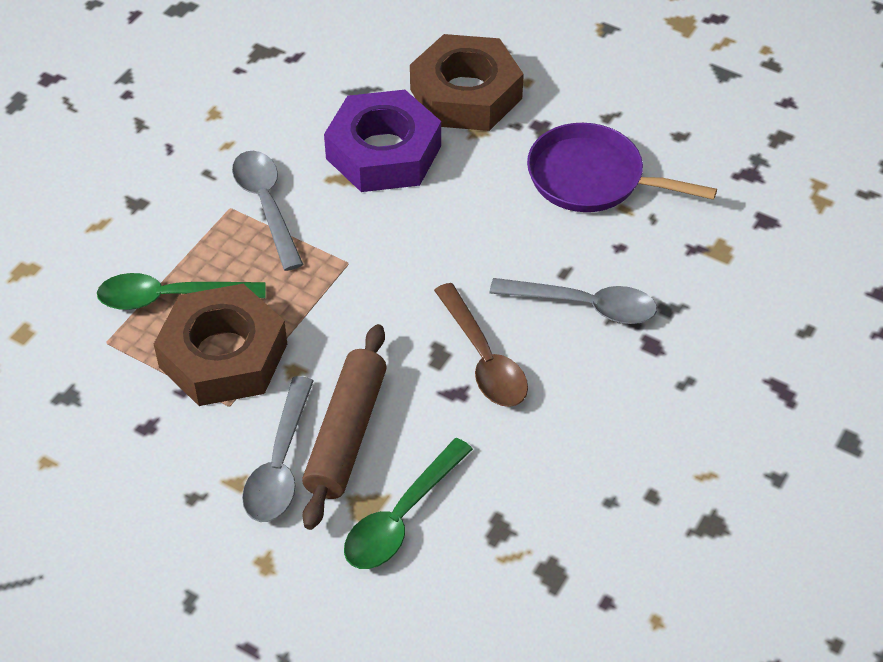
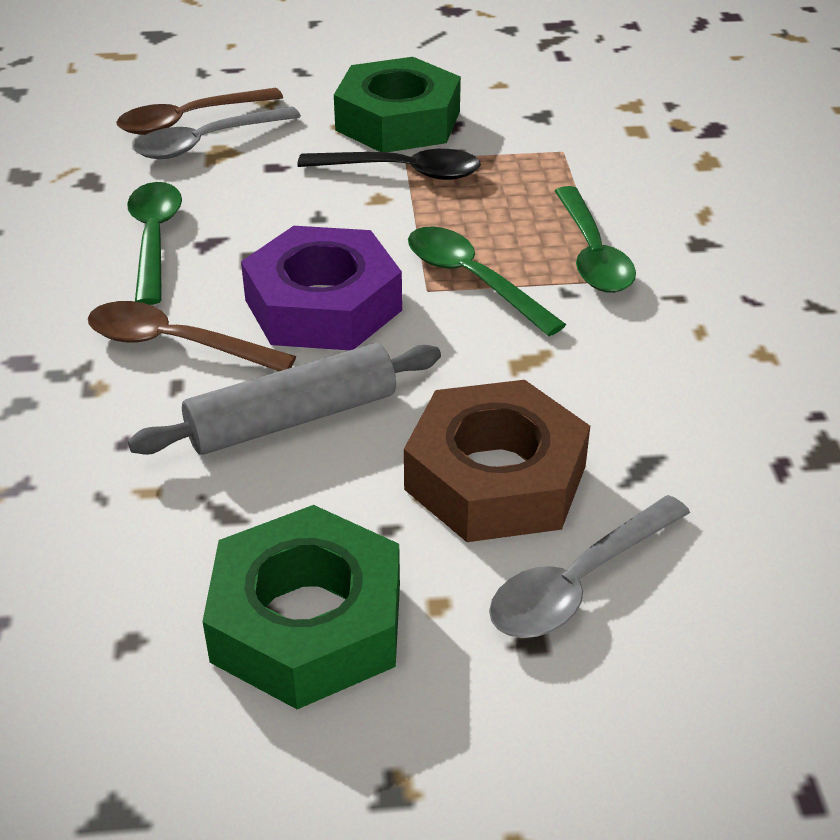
black spoon: none = 0 -> [297,149,481,180] = 1
brown nut: [154,284,287,406] [410,34,524,131] = 2 -> [404,380,590,542] = 1
brown rolling pin: [302,324,387,530] = 1 -> none = 0
brown spoon: [434,283,528,407] = 1 -> [88,301,296,371] [116,88,283,135] = 2
green nut: none = 0 -> [202,505,400,709] [334,57,461,152] = 2
green spoon: [97,273,266,310] [344,438,473,569] = 2 -> [127,182,182,305] [408,226,566,336] [555,186,636,293] = 3
grey rolling pin: none = 0 -> [128,343,441,455] = 1
grey spoon: [232,151,304,271] [242,376,313,522] [489,278,657,324] = 3 -> [133,106,301,159] [489,495,690,638] = 2
purple pan: [527,123,717,212] = 1 -> none = 0

